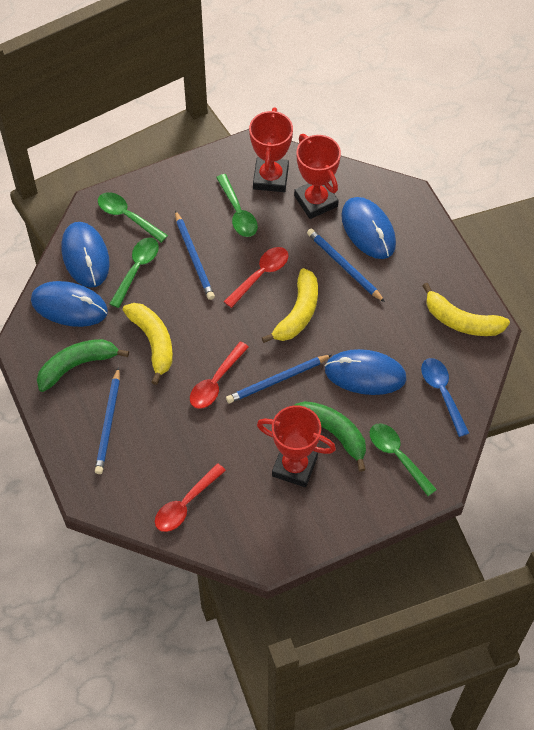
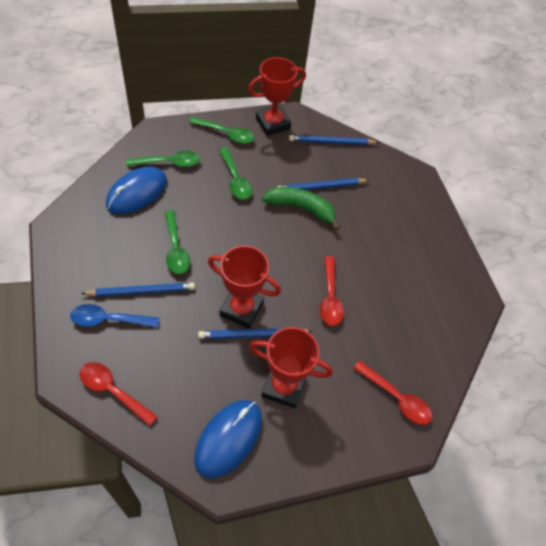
blue mouse: [31,281,108,327] [61,222,110,288] [325,349,407,395] [341,197,396,259] = 4 -> [106,166,167,214] [194,400,262,478] = 2
green banana: [37,339,129,392] [295,401,366,472] = 2 -> [262,187,340,230] = 1
yellow banana: [123,303,173,385] [262,268,318,343] [422,283,510,336] = 3 -> none = 0

